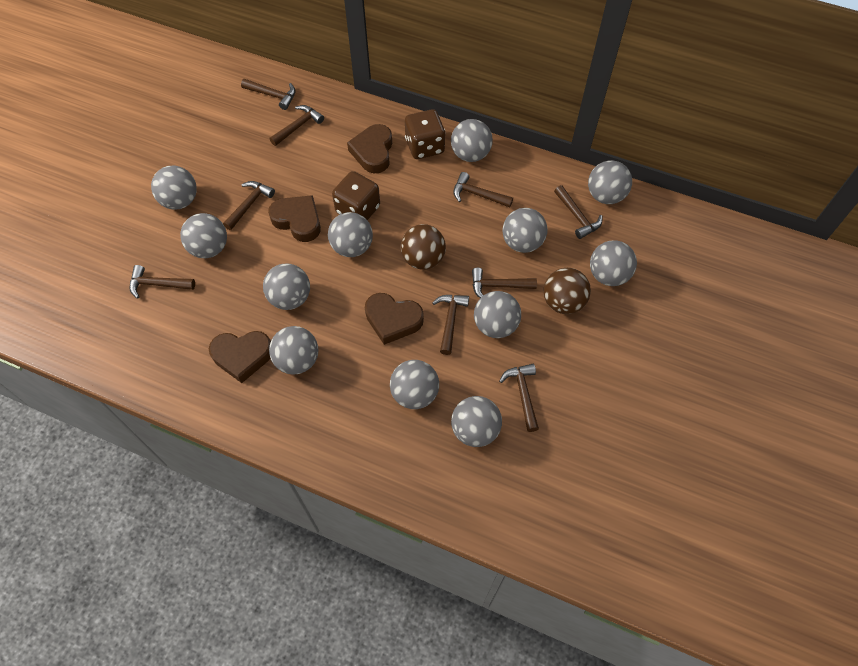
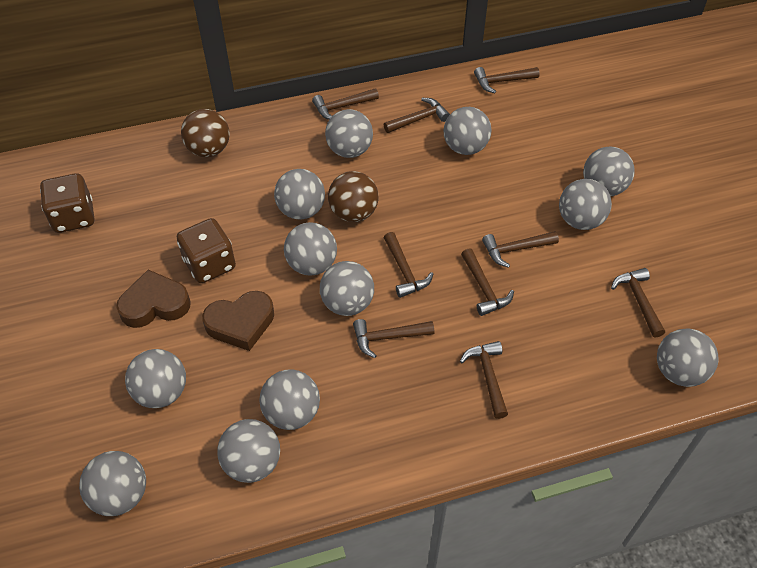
brown heart: [209,331,271,383] [268,195,321,242] [347,124,392,173] [365,293,424,345] = 4 -> [116,270,191,328] [202,291,274,351] = 2

